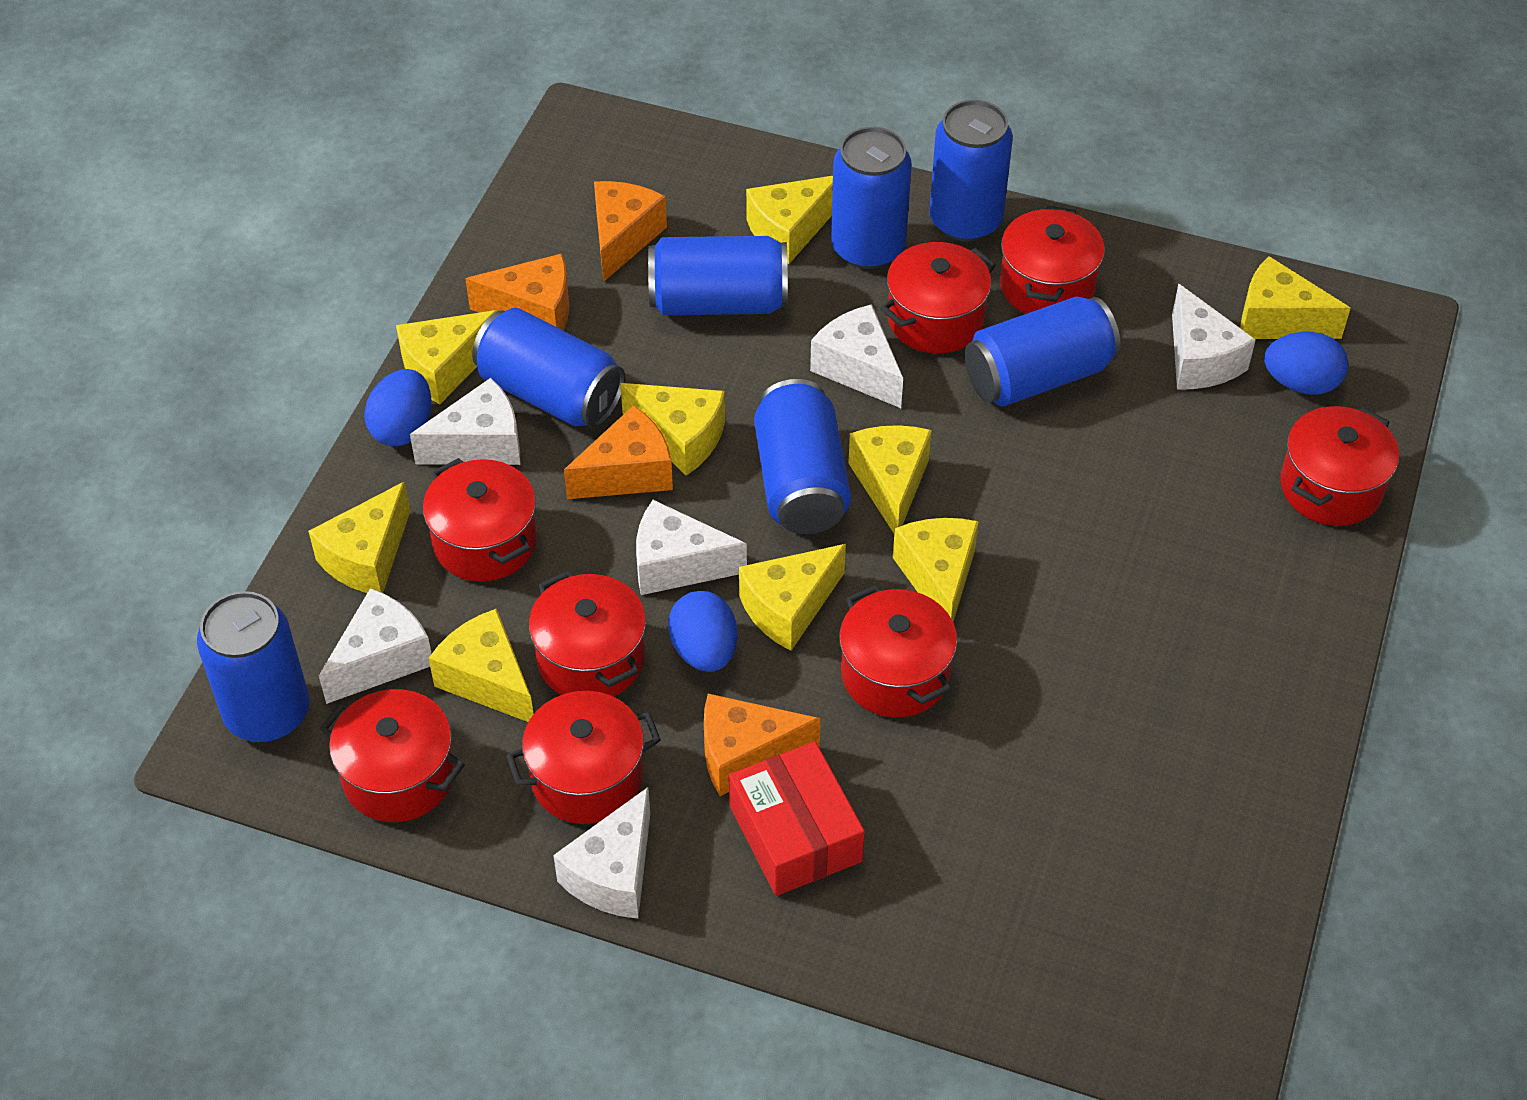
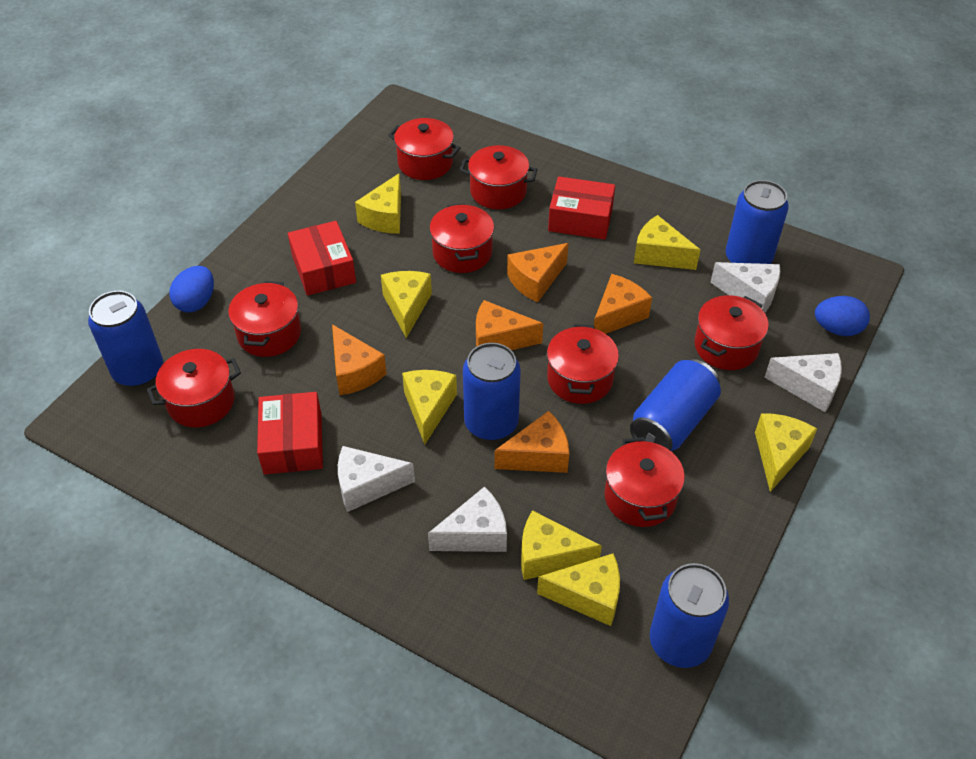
blue can: [197,591,309,742] [472,308,626,428] [648,236,788,315] [754,379,851,534] [831,127,912,269] [929,100,1013,242] [965,296,1121,407] = 7 -> [88,291,163,387] [463,343,521,440] [630,359,721,451] [650,563,729,668] [726,180,789,264] = 5
blue egg: [364,369,431,446] [668,591,738,672] [1264,332,1348,395] = 3 -> [169,266,214,312] [815,296,870,336] = 2
orange cheese: [465,253,569,331] [564,405,673,499] [594,181,667,282] [704,694,821,796] = 4 -> [332,324,387,395] [476,300,543,350] [494,411,569,473] [507,243,569,302] [594,274,652,334] = 5
red box: [729,742,865,896] = 1 -> [257,392,323,474] [288,221,356,296] [548,176,615,240] = 3
white cheese: [319,588,432,704] [410,378,520,465] [553,787,650,919] [636,500,747,595] [810,304,903,408] [1172,284,1256,390] = 6 -> [338,446,415,512] [428,487,507,552] [710,262,780,313] [764,353,842,412] = 4
yellow cheese: [308,482,410,593] [396,310,498,405] [429,609,534,722] [620,383,725,476] [739,544,846,651] [746,176,833,264] [848,425,932,533] [893,518,979,621] [1240,256,1351,339] = 9 -> [355,173,401,234] [381,271,432,338] [402,370,457,445] [521,510,602,580] [537,553,620,626] [634,215,700,270] [755,413,817,492] = 7

